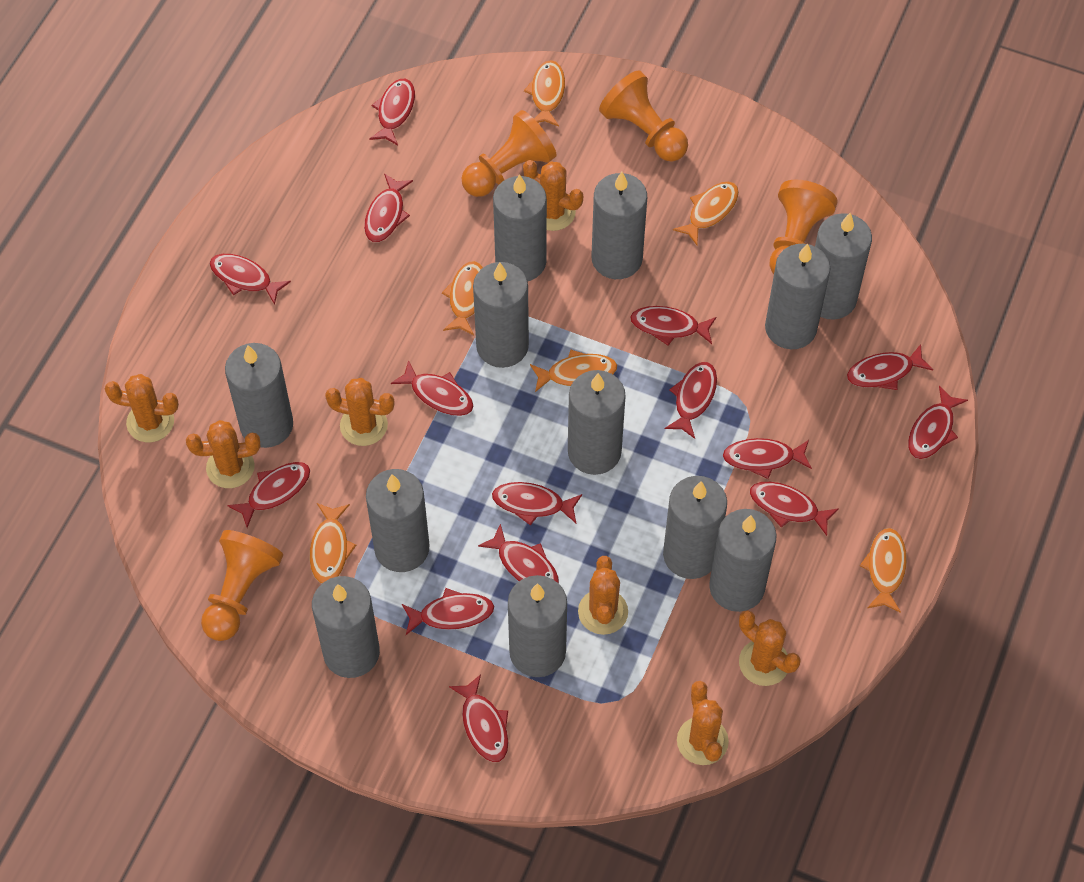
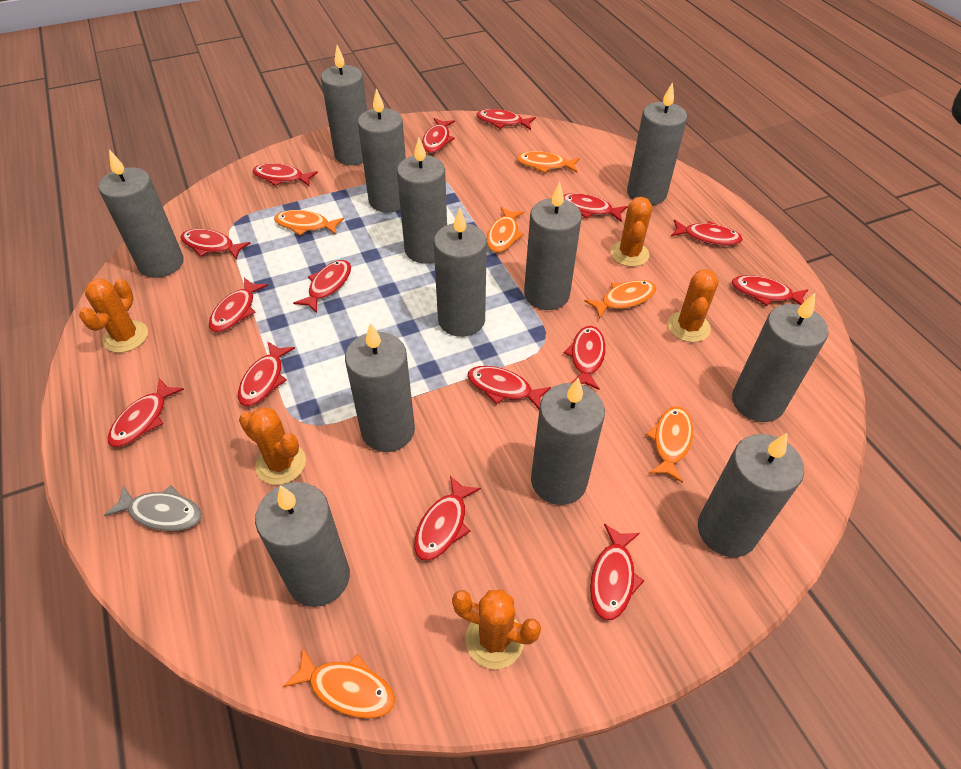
grey fish: none = 0 -> [104,486,202,531] = 1
orange cactus: [105,374,179,442] [186,420,260,488] [325,378,395,446] [523,160,583,231] [578,556,628,635] [677,681,729,765] [739,610,800,686] = 7 -> [79,278,148,353] [239,407,306,485] [452,589,541,669] [610,197,652,267] [668,269,719,342] = 5
orange pawn: [201,530,283,641] [462,110,556,197] [599,70,688,162] [770,180,838,274] = 4 -> none = 0

